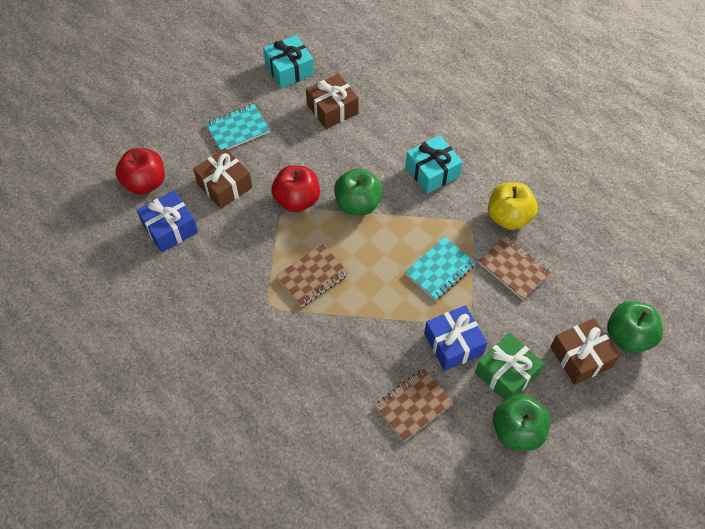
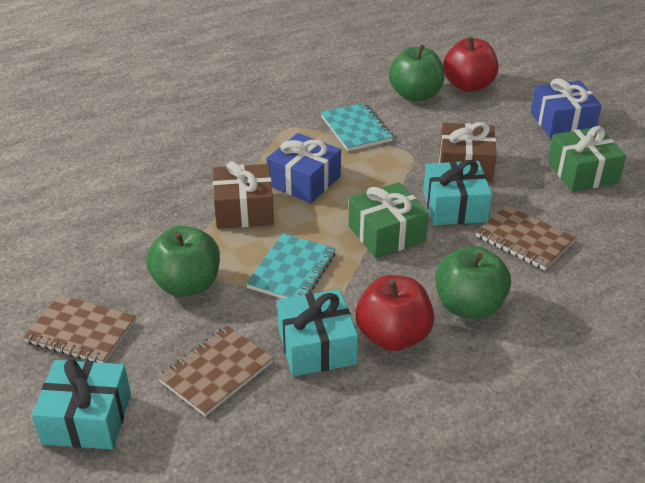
brown gift: [193,148,252,209] [306,73,359,129] [550,318,620,385] = 3 -> [213,161,274,229] [439,122,497,183] = 2
green gift: [475,333,544,401] = 1 -> [349,182,429,258] [548,126,626,192] = 2
turquoise gift: [263,35,314,88] [405,135,463,194] = 2 -> [32,359,131,449] [277,289,358,377] [423,160,492,225] = 3
yellow apple: [488,182,538,230] = 1 -> none = 0

